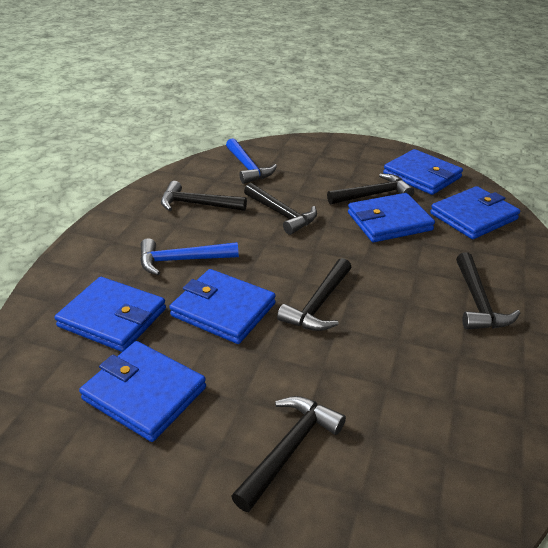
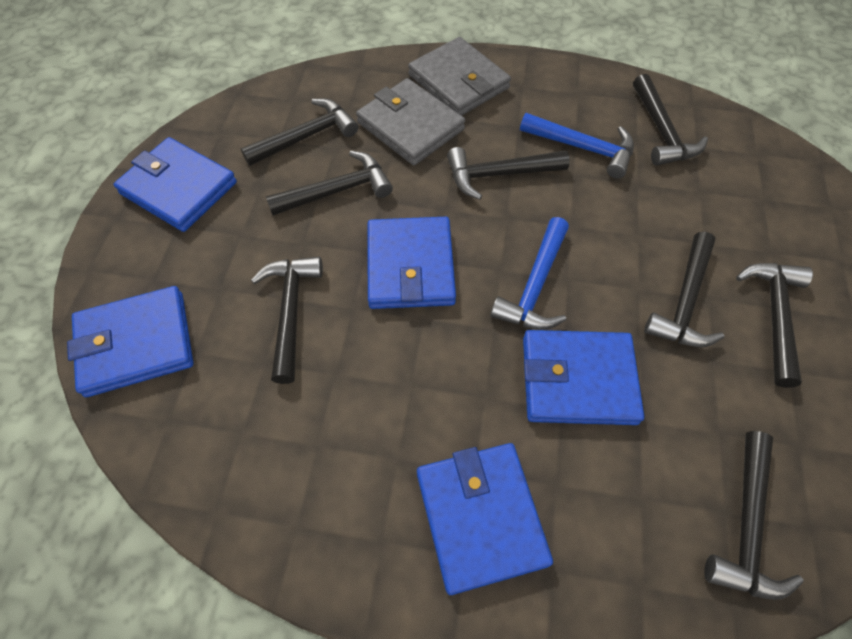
black hammer: [161,181,247,211] [231,396,346,512] [244,183,317,235] [277,258,351,331] [327,173,414,205] [456,252,520,330] = 6 -> [240,98,358,166] [251,257,323,384] [266,151,393,216] [447,147,570,200] [633,74,708,166] [644,232,724,347] [704,431,804,600] [736,263,813,388] = 8
blue wallet: [54,277,166,352] [79,341,206,442] [169,269,276,344] [348,193,435,242] [383,149,463,195] [430,186,520,239] = 6 -> [67,286,194,397] [114,137,237,232] [367,217,456,309] [417,443,553,595] [523,330,644,425] = 5
grey wallet: none = 0 -> [356,78,465,165] [408,37,511,116] = 2

